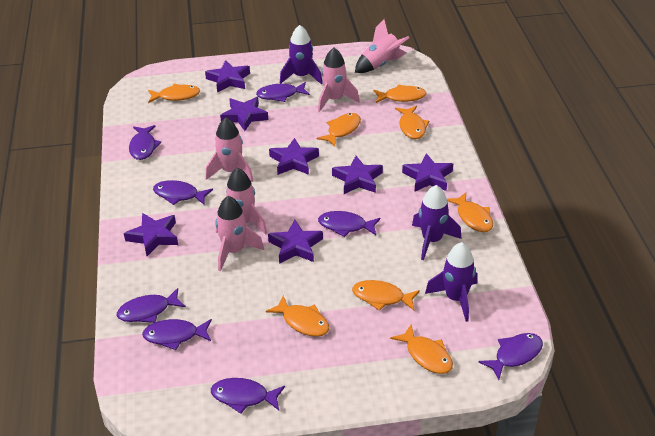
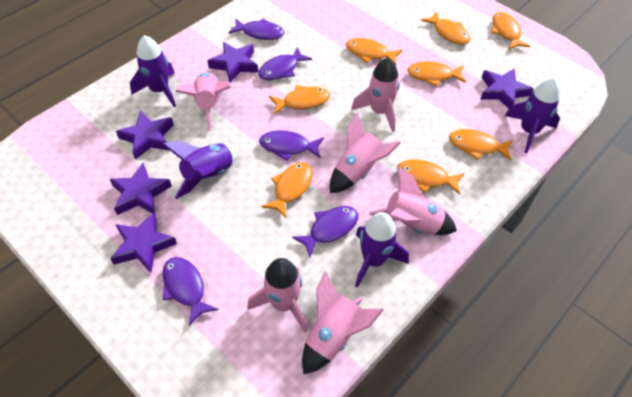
pink rocket: [205,117,253,182] [215,196,264,271] [216,168,267,234] [318,48,360,112] [355,19,410,73] = 5 -> [175,72,231,131] [247,258,307,333] [302,271,383,374] [330,112,401,193] [351,57,400,132] [369,166,457,235] = 6
purple fish: [117,288,186,323] [129,125,161,160] [142,319,212,350] [153,180,213,205] [211,378,285,414] [256,82,310,102] [318,211,380,237] [479,333,543,380] = 8 -> [162,257,218,326] [228,18,284,40] [258,47,312,80] [259,130,324,161] [292,206,358,257] = 5
purple rocket: [280,25,323,85] [412,185,462,260] [425,242,477,322] = 3 -> [130,35,176,107] [162,140,239,199] [355,212,409,288] [505,78,560,153] = 4
purple star: [124,213,178,256] [205,60,250,93] [220,97,268,131] [268,220,323,264] [269,138,319,175] [332,156,383,194] [402,153,453,191] = 7 -> [110,163,172,215] [110,212,177,273] [116,111,174,160] [207,42,258,83] [480,68,534,109] = 5

